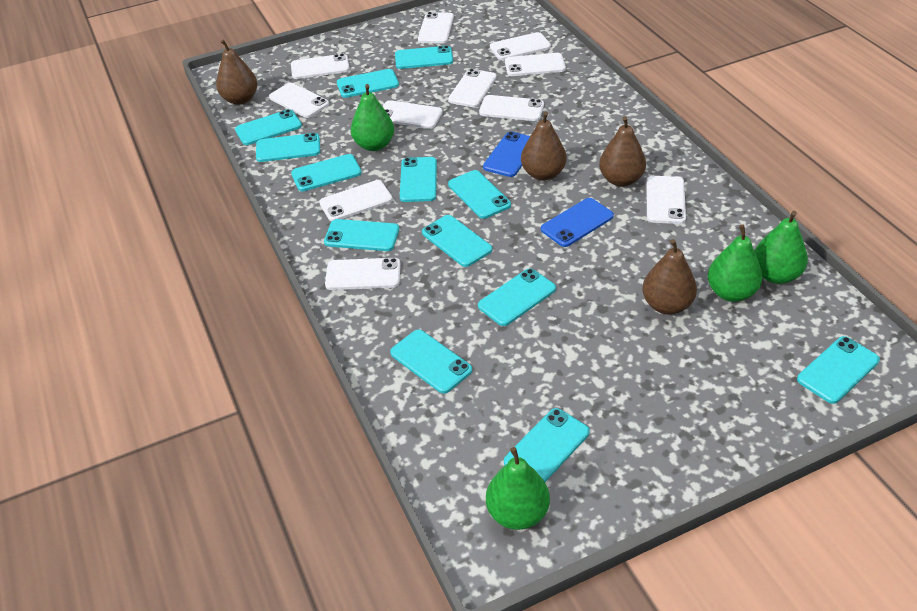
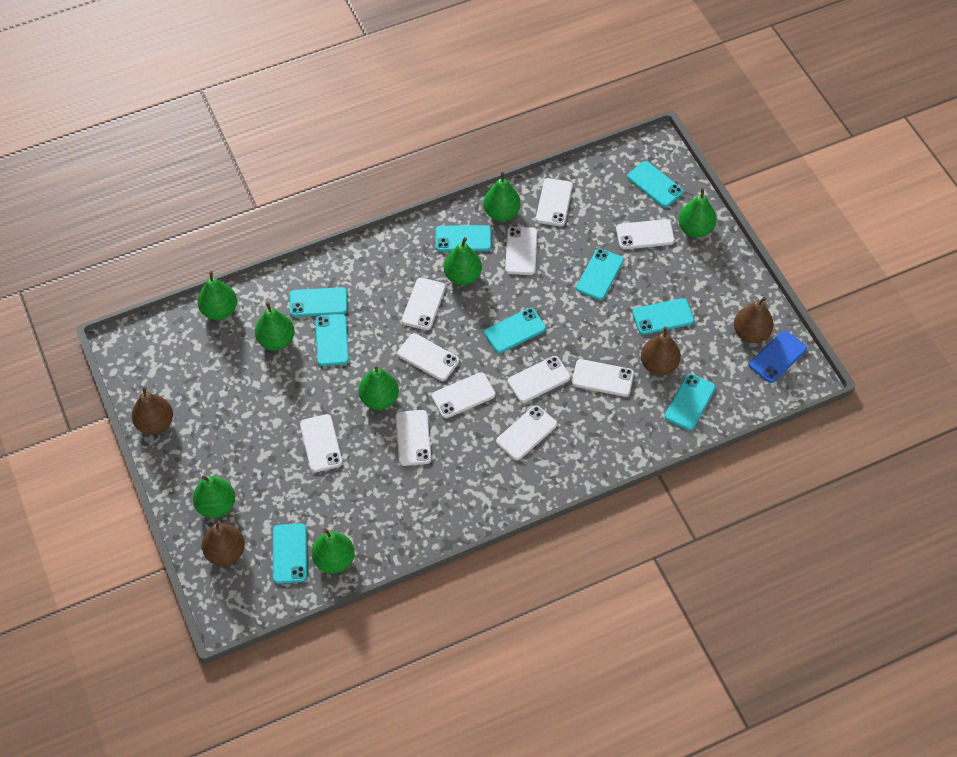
blue phone: [483,131,530,177] [541,198,614,247] = 2 -> [749,331,807,383] = 1
green pear: [351,84,394,151] [486,447,550,530] [707,225,763,302] [755,211,808,284] = 4 -> [193,476,235,518] [198,271,237,320] [255,302,295,350] [312,528,355,574] [359,367,399,410] [444,237,482,285] [483,172,521,221] [678,188,717,238] = 8
turquoise phone: [235,109,302,145] [256,133,320,162] [291,154,361,191] [324,219,399,251] [337,69,399,98] [390,330,472,394] [395,45,453,69] [400,157,437,202] [422,215,492,267] [448,170,511,219] [478,268,556,326] [504,408,590,482] [797,336,880,404] = 13 -> [273,523,307,584] [290,287,347,317] [315,314,349,366] [436,225,491,252] [484,308,546,353] [576,248,624,300] [627,161,683,207] [632,298,694,335] [665,374,715,431] = 9

